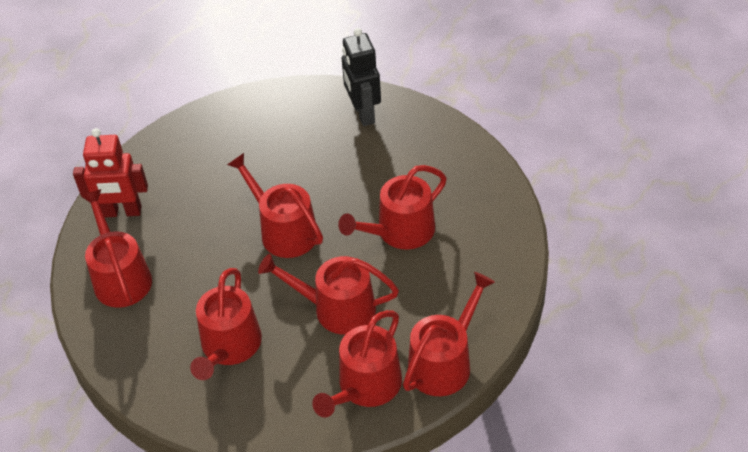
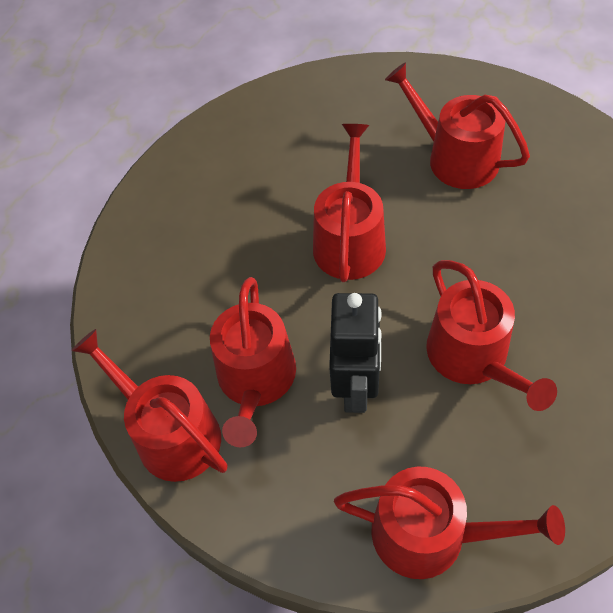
red robot: [73,128,148,217] = 1 -> none = 0
red watering can: [81,189,152,308] [190,268,262,380] [227,153,323,258] [258,254,399,335] [312,310,402,417] [338,165,447,250] [403,272,495,396] = 7 -> [71,329,227,482] [210,277,296,447] [313,124,386,282] [334,466,565,579] [385,62,530,189] [426,260,557,411] = 6

